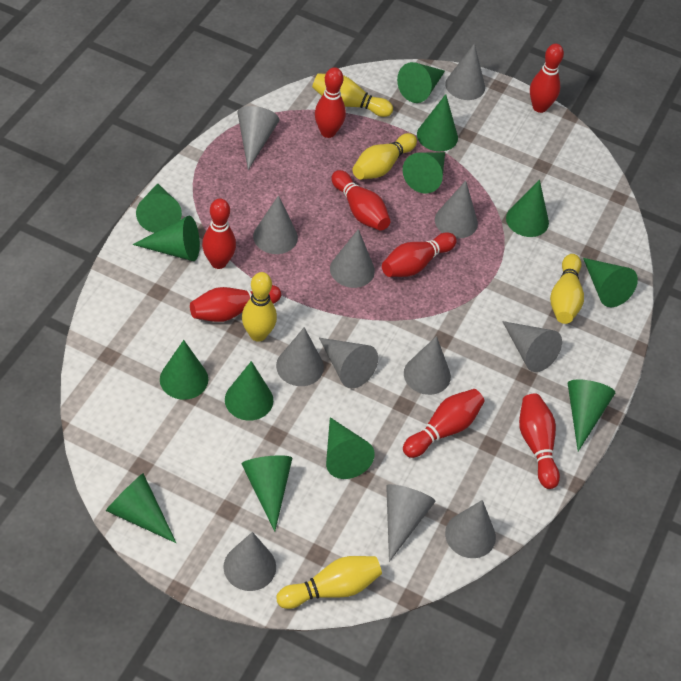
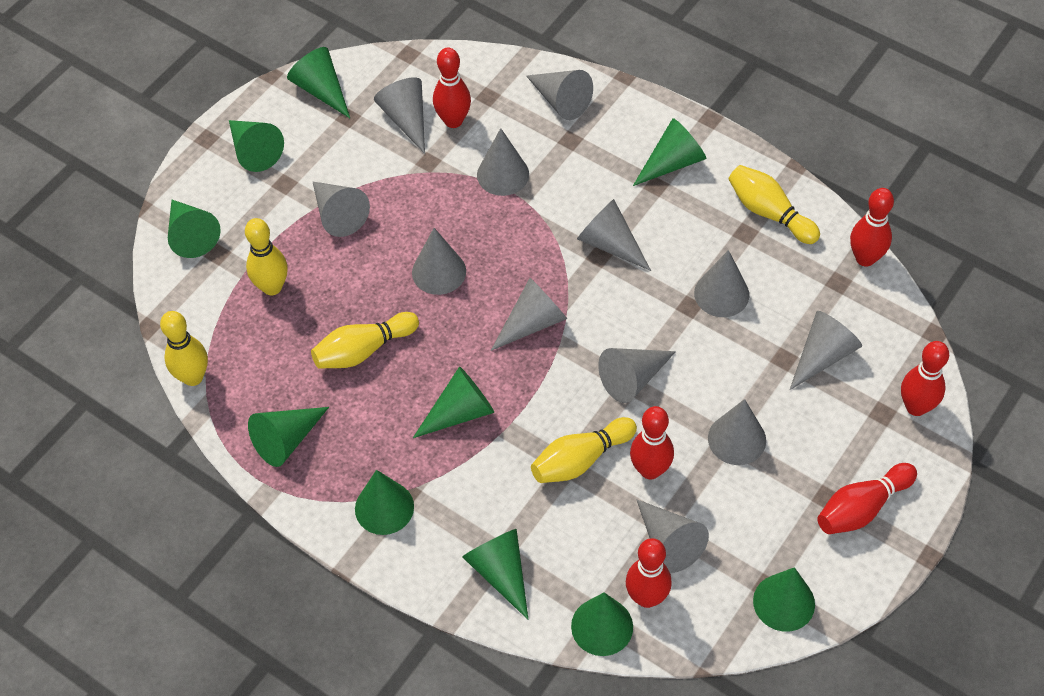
green cone: [106,473,176,543] [132,216,200,261] [136,183,182,233] [160,340,208,400] [225,361,273,421] [242,455,292,532] [326,417,375,479] [397,62,445,103] [403,152,445,193] [417,94,458,151] [506,179,549,237] [568,379,615,451] [583,258,638,307] = 13 -> [168,200,221,258] [229,120,284,172] [248,407,329,467] [287,47,350,118] [355,470,414,535] [413,367,494,438] [462,529,529,620] [571,592,633,656] [633,118,706,186] [753,567,815,632] = 10
red bowling pin: [190,285,281,322] [202,198,236,269] [315,67,346,138] [332,170,390,231] [382,232,457,277] [403,389,484,458] [519,394,560,489] [530,44,564,113] = 8 -> [433,48,471,128] [626,538,672,608] [630,406,674,480] [817,463,917,534] [850,188,894,267] [901,341,949,416] = 6

